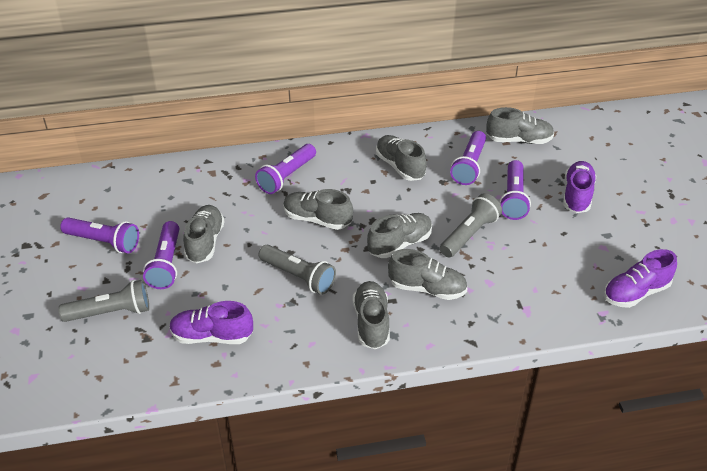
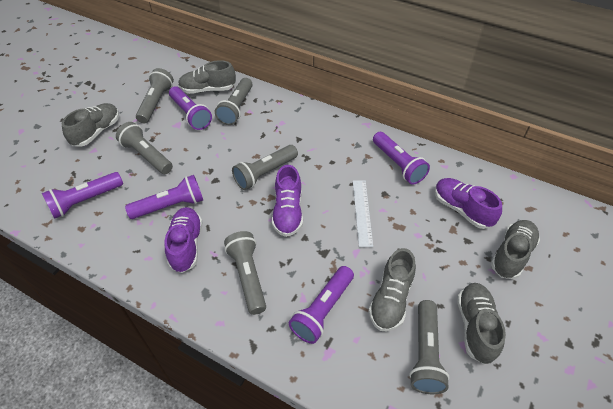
grey flashlight: [59,280,149,322] [259,245,336,295] [440,193,502,258] = 3 -> [116,122,173,174] [136,68,174,123] [215,78,253,125] [224,231,266,315] [232,145,298,190] [409,300,450,394] = 6
grey shoe: [183,205,225,264] [283,189,353,230] [353,281,390,349] [367,213,432,258] [376,135,427,181] [388,249,468,300] [486,107,554,144] = 7 -> [61,103,119,147] [178,60,236,94] [369,248,416,331] [457,283,506,364] [491,220,540,279] = 5
white ruler: none = 0 -> [353,180,373,247] = 1

